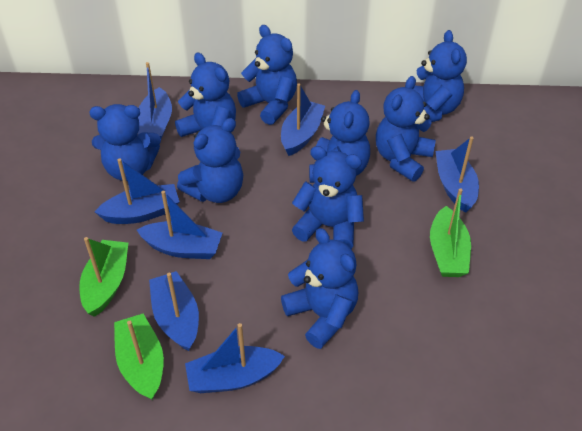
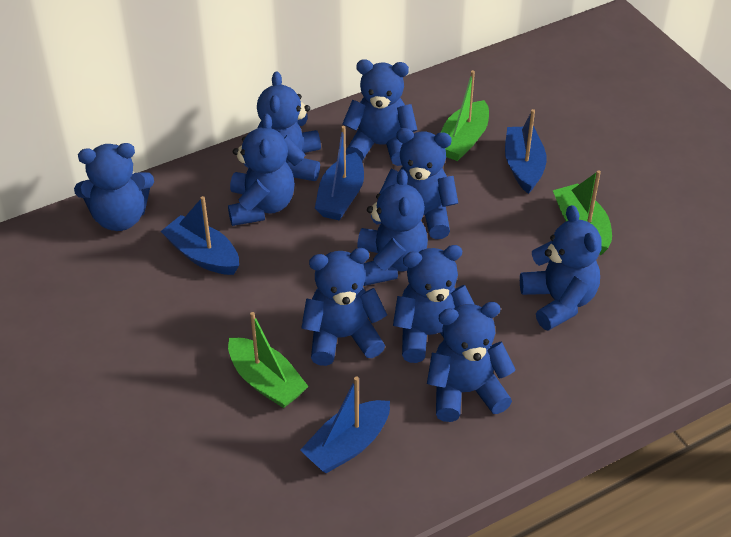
blue boat: [95,159,180,224] [137,191,223,259] [138,62,172,139] [149,271,199,351] [185,323,285,393] [281,83,325,156] [435,136,479,213] = 7 -> [161,196,239,275] [300,377,390,473] [315,126,364,221] [505,109,547,194] = 4
blue teddy bear: [89,104,161,181] [175,53,236,137] [177,118,243,203] [237,25,297,125] [281,228,358,349] [292,146,364,249] [309,90,370,183] [376,76,436,182] [413,30,467,122] = 9 -> [74,143,154,231] [228,114,295,226] [257,71,321,181] [302,248,387,366] [342,59,417,166] [357,169,428,286] [380,128,458,239] [393,245,475,363] [427,302,516,422] [520,205,602,331] = 10

